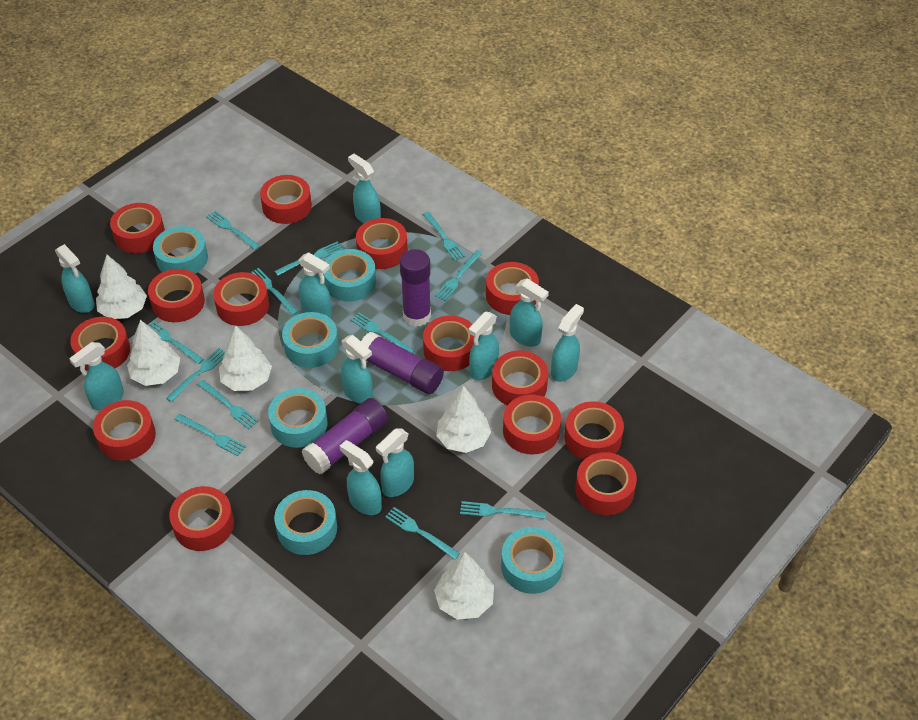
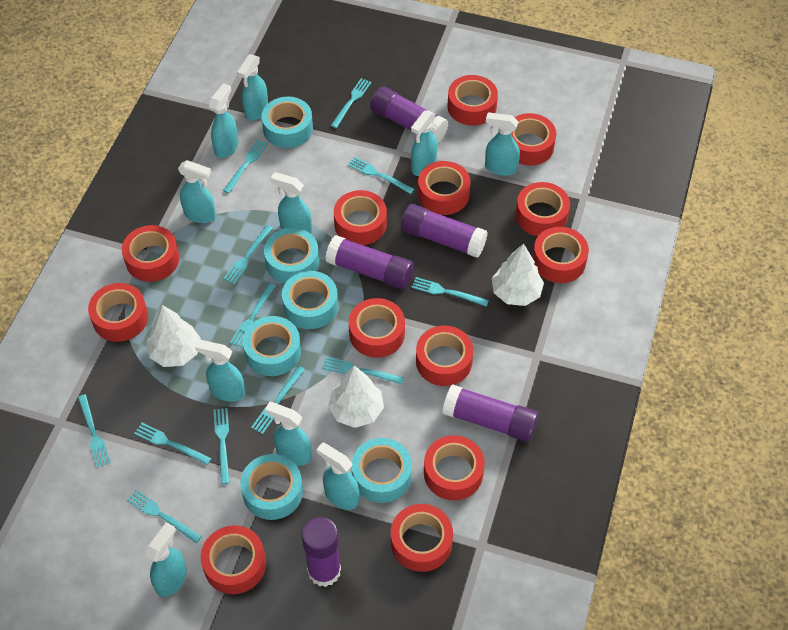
purple glue stick: [302,398,388,474] [361,332,444,394] [400,249,431,326] = 3 -> [301,517,341,587] [326,235,414,289] [370,86,448,143] [401,204,488,258] [442,384,539,442] = 5
red tape: [70,317,130,371] [93,400,156,460] [110,203,165,253] [148,269,205,322] [169,486,234,551] [213,272,269,326] [260,175,312,224] [356,218,408,269] [423,315,474,371] [486,262,539,315] [492,350,548,405] [503,395,561,455] [564,401,624,460] [575,452,637,515] = 14 -> [88,283,148,342] [122,225,180,282] [201,525,266,594] [334,190,387,245] [349,298,405,358] [391,504,453,572] [416,325,473,386] [418,161,471,215] [424,435,485,500] [447,75,498,126] [511,113,556,165] [515,182,570,236] [533,227,589,283] = 13
white tree: [96,255,147,319] [127,320,180,386] [219,325,272,391] [434,552,494,620] [436,386,491,453] = 5 -> [146,305,201,367] [328,365,384,428] [492,243,544,306] = 3

